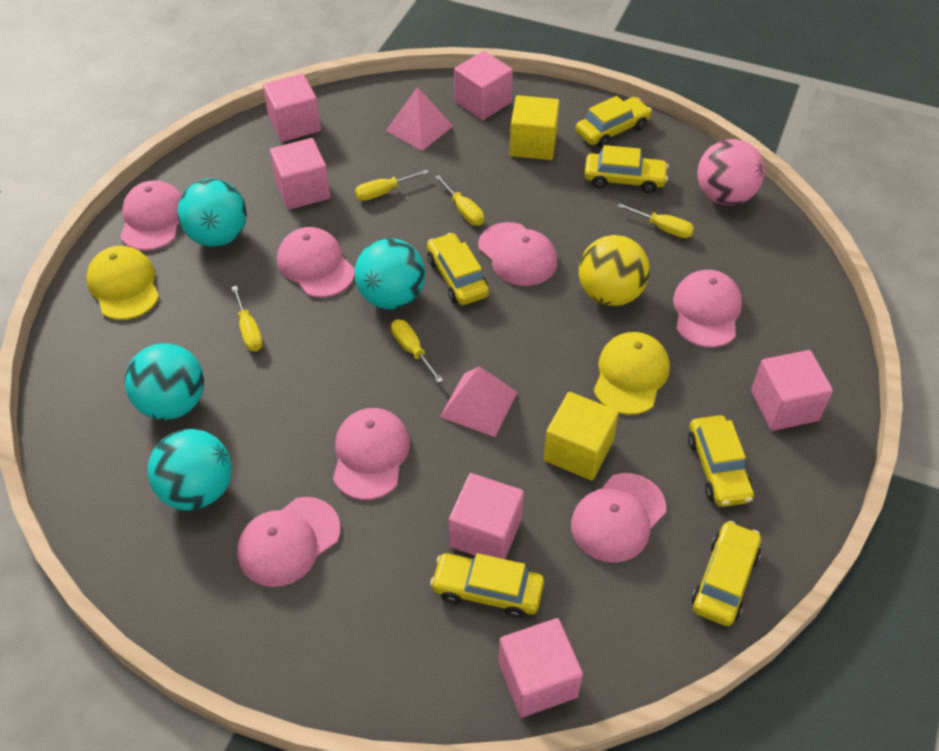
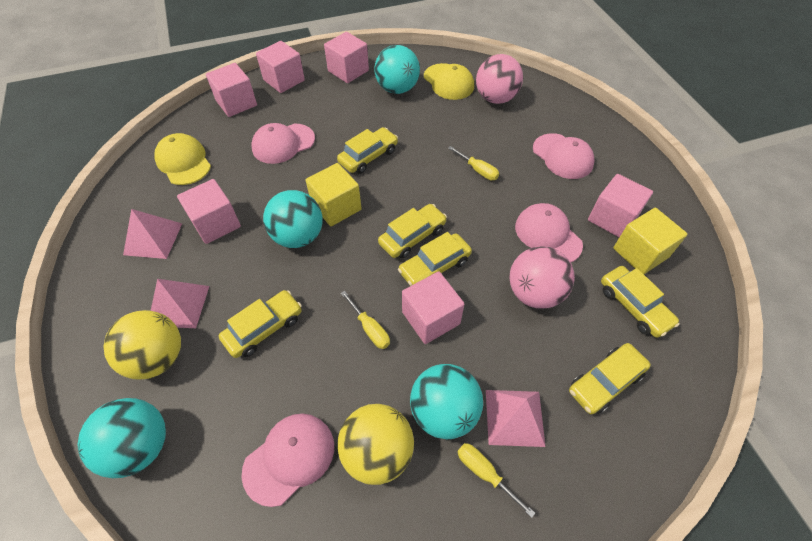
pink ball: [697,139,765,205] = 1 -> [476,54,523,104] [509,246,575,309] = 2
pink cap: [120,180,182,251] [237,497,340,587] [277,227,355,297] [333,408,410,500] [478,222,557,286] [571,473,666,563] [673,270,742,347] = 7 -> [242,413,334,507] [251,123,315,164] [515,203,583,263] [533,133,595,179] = 4
pink pyramid: [386,87,453,151] [440,366,518,437] = 2 -> [123,209,182,259] [151,279,209,328] [486,390,546,447] = 3
yellow ball: [579,235,650,306] = 1 -> [103,310,181,379] [337,404,414,485] = 2
yellow screwdriver: [231,286,263,351] [355,169,429,201] [391,319,443,383] [435,175,484,225] [617,203,694,238] = 5 -> [341,291,390,349] [448,146,499,180] [458,443,535,518] = 3

